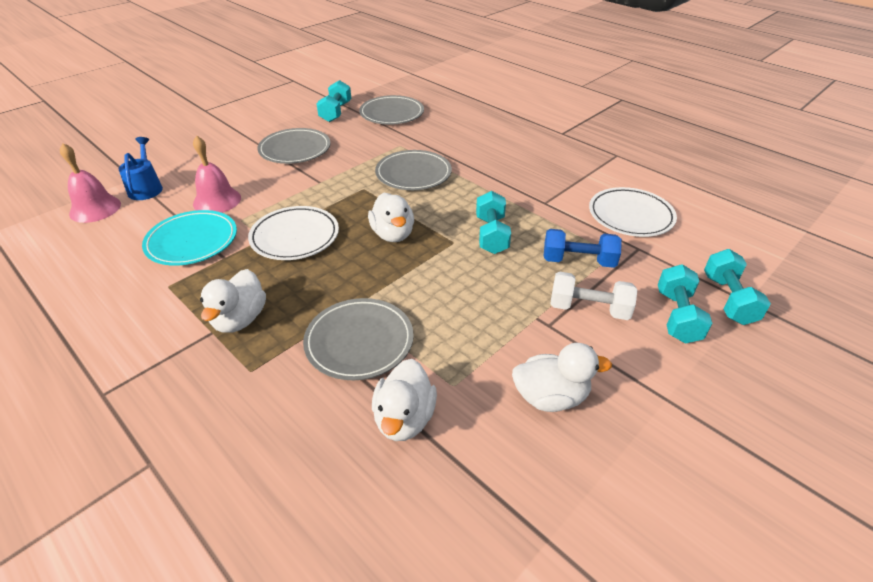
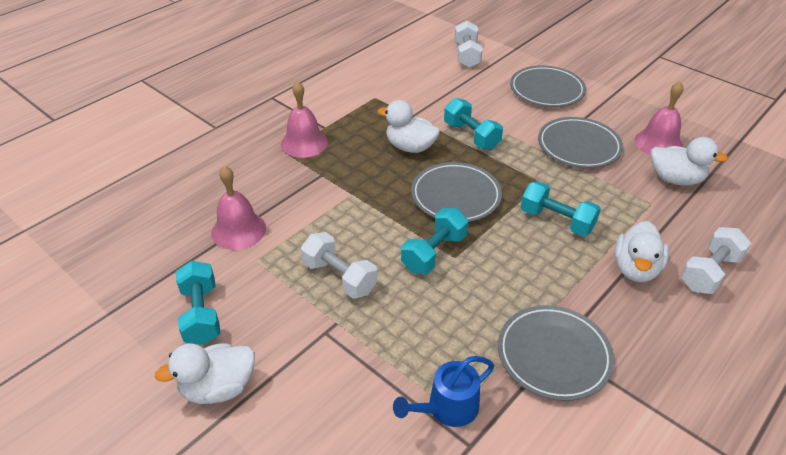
blue dumbbell: [544,229,622,268] = 1 -> none = 0
pink bell: [60,143,121,223] [193,136,241,213] = 2 -> [211,166,266,250] [281,81,328,158] [635,81,684,155] = 3
turquoise plate: [142,210,237,266] = 1 -> none = 0
white dumbbell: [550,272,637,320] = 1 -> [301,232,377,299] [455,21,482,68] [681,227,751,294] = 3
white plate: [248,206,339,260] [589,187,677,237] = 2 -> none = 0

